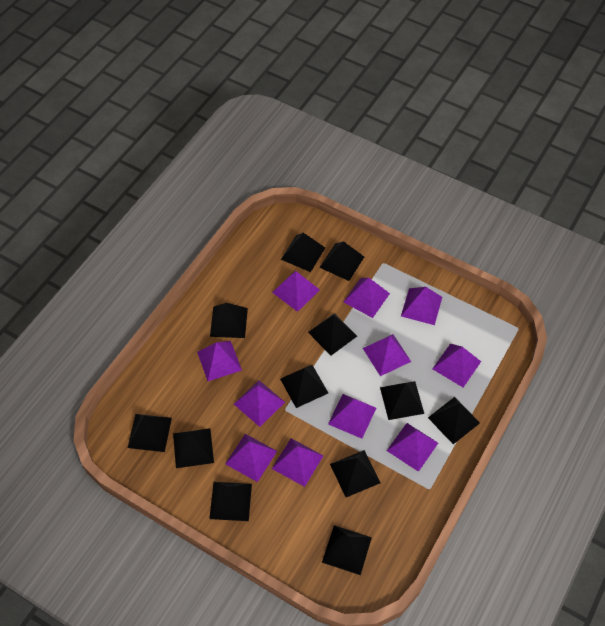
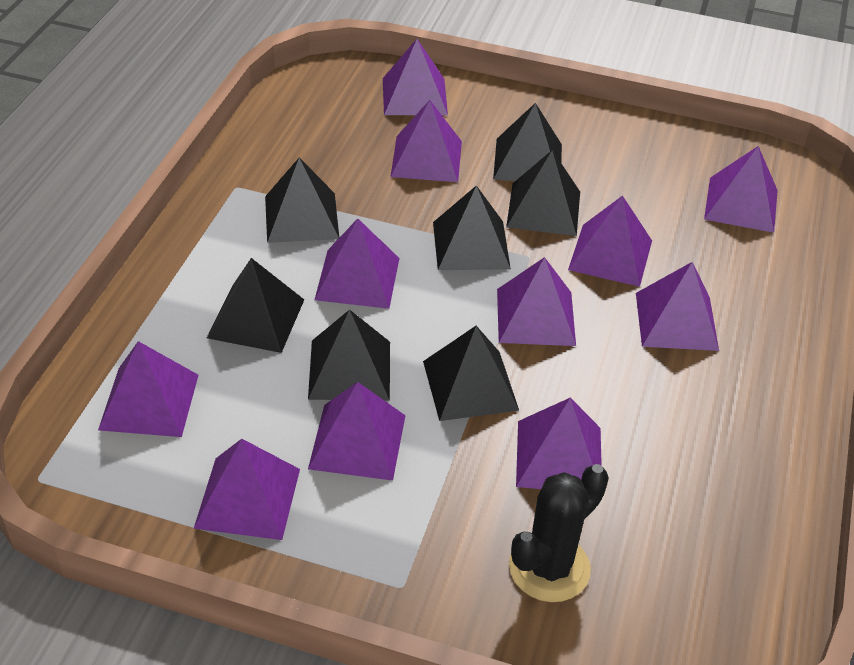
black cactus: none = 0 -> [509,464,609,602] = 1
black pyramid: [128,414,172,452] [173,428,214,468] [209,482,252,521] [210,303,248,338] [280,365,328,408] [281,233,325,272] [308,313,357,356] [319,241,364,281] [322,525,372,575] [330,450,381,497] [380,381,424,420] [428,397,480,444] = 12 -> [207,258,304,353] [265,158,339,243] [308,310,390,401] [423,326,519,421] [433,185,511,270] [493,103,562,181] [506,150,580,236] = 7

